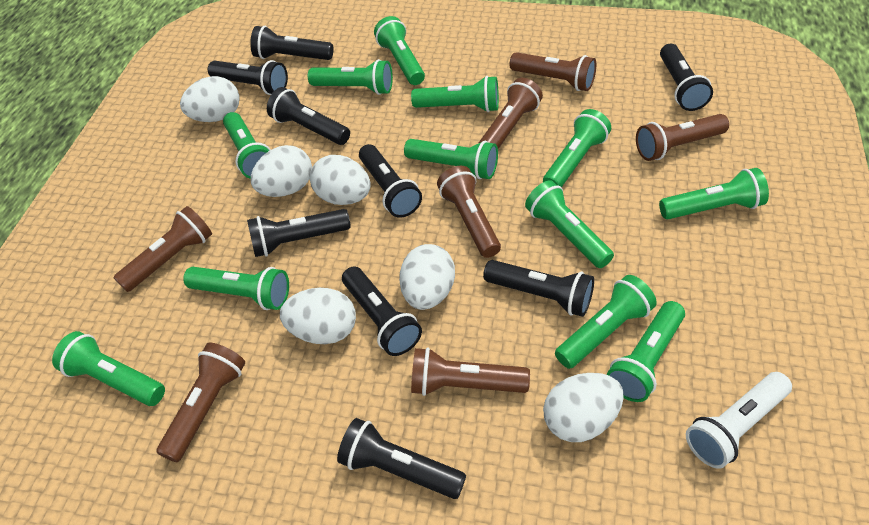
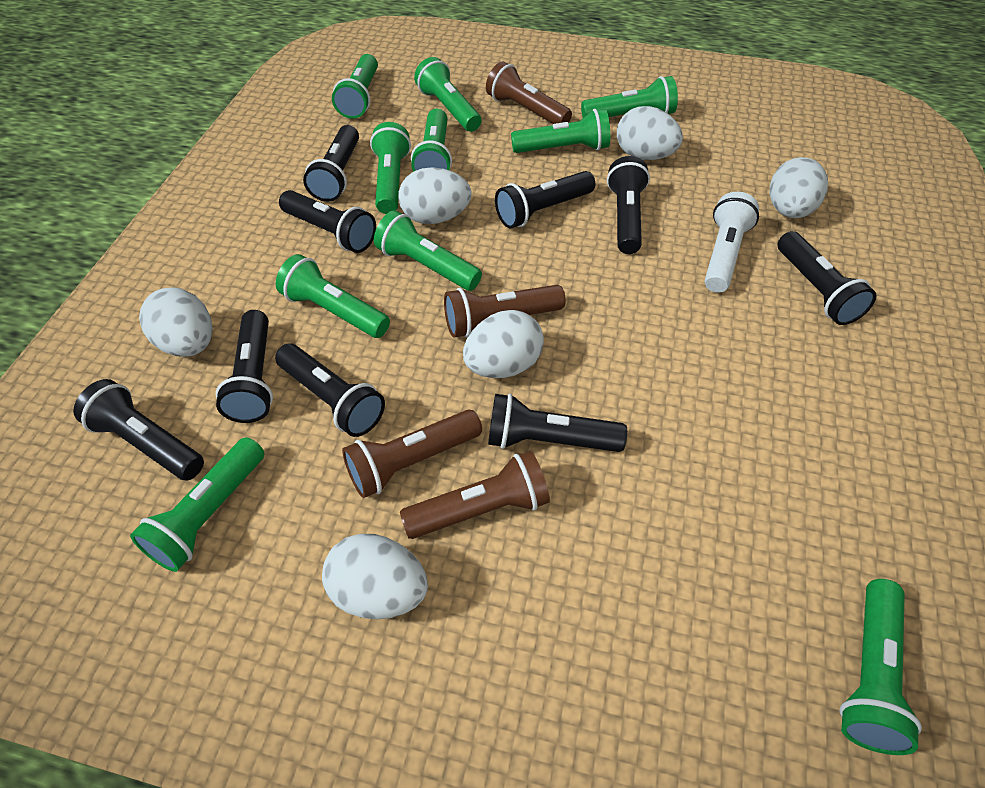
brown flashlight: [113,206,212,292] [156,343,245,462] [411,347,530,396] [437,166,501,258] [478,78,543,149] [509,52,596,91] [636,114,729,161] = 7 -> [342,410,482,498] [400,451,550,539] [444,285,566,338] [486,61,572,124] = 4
green flashlight: [52,331,165,406] [183,267,289,310] [223,112,271,179] [308,59,393,95] [374,16,425,85] [404,139,498,179] [411,76,499,112] [525,180,614,268] [543,109,611,187] [555,275,657,369] [606,301,685,402] [659,168,769,219] = 12 -> [130,437,265,572] [276,254,390,338] [332,54,378,119] [370,122,411,214] [374,210,482,291] [411,109,452,172] [414,57,481,132] [511,109,610,153] [581,76,678,118] [839,579,922,755] = 10

